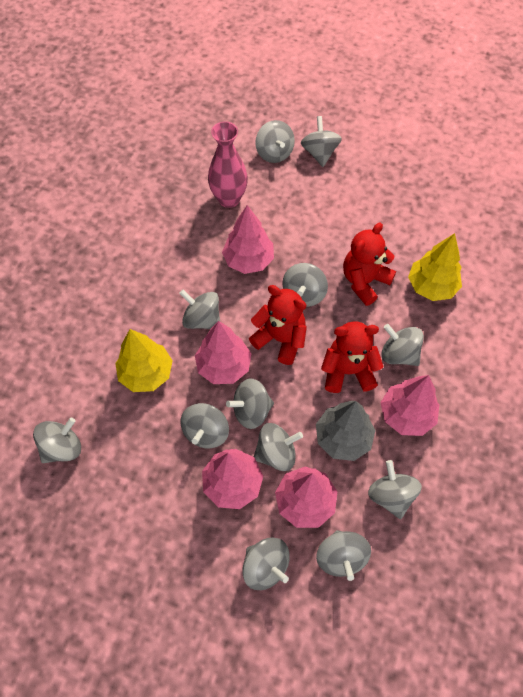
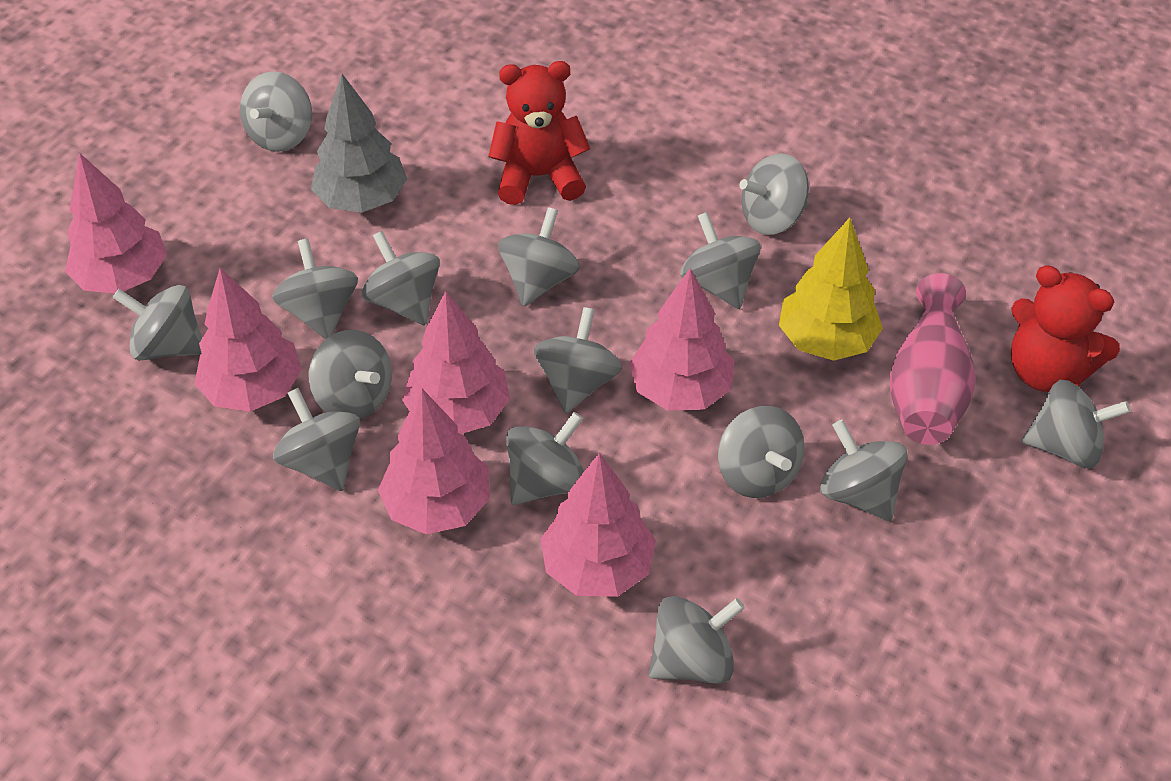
grey spinning top: [33,418,81,463] [179,289,220,329] [180,403,229,448] [226,378,274,429] [242,537,290,590] [254,423,303,471] [255,120,295,163] [282,263,328,307] [301,116,342,167] [316,530,371,581] [368,460,422,519] [381,324,424,366] = 12 -> [112,285,202,360] [240,71,312,152] [272,239,358,340] [273,388,360,491] [309,330,392,419] [361,231,440,325] [498,207,580,307] [506,412,584,505] [534,307,622,414] [649,596,745,684] [680,212,761,309] [718,406,804,498] [739,153,809,235] [820,420,908,521] [1022,380,1131,468] = 15
pink tree: [195,321,251,384] [202,449,263,509] [222,205,274,274] [275,466,337,528] [381,375,439,436] = 5 -> [65,153,167,293] [194,268,302,412] [378,389,490,534] [402,291,510,434] [540,453,656,597] [629,268,734,410] = 6
red teddy bear: [249,285,307,365] [321,321,384,393] [343,223,396,306] = 3 -> [488,61,590,205] [1011,265,1120,392] = 2
yellow tree: [115,329,173,392] [408,233,462,301] = 2 -> [779,217,883,361] = 1

